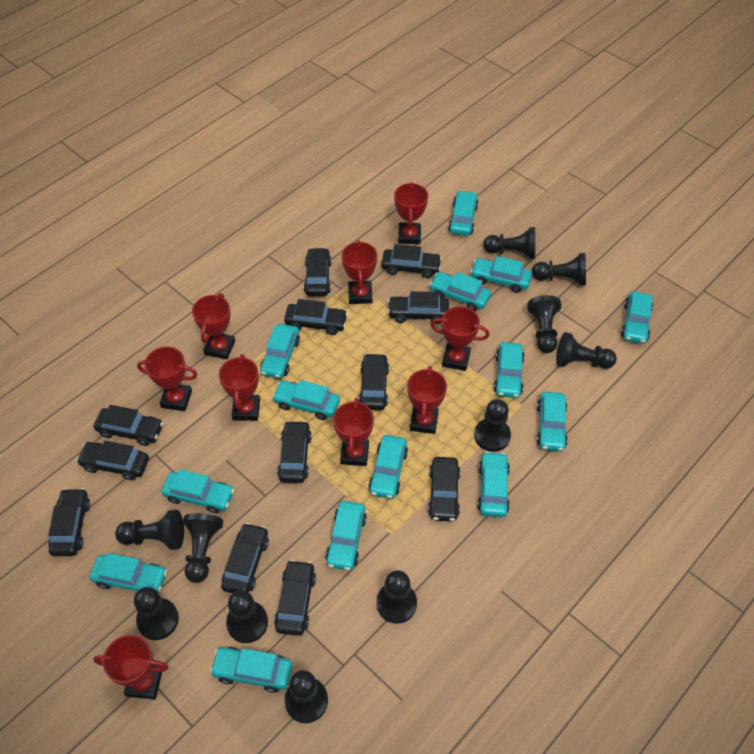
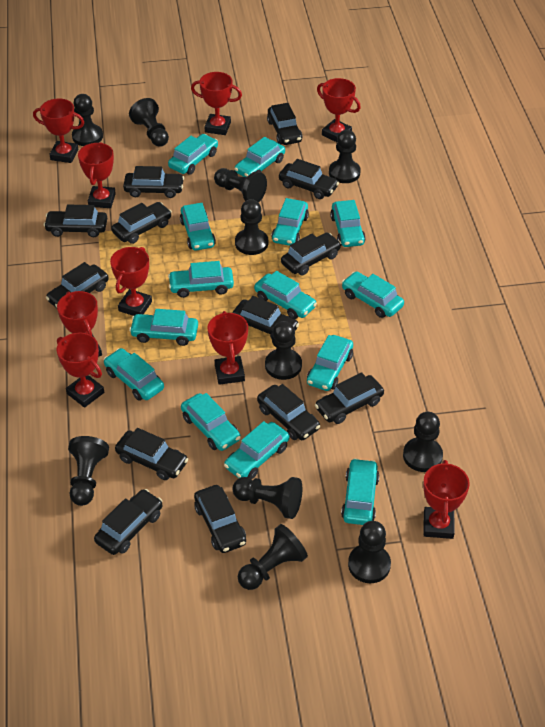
black car: [48,488,90,556] [76,441,149,480] [94,405,163,446] [221,523,269,593] [274,560,316,636] [277,420,312,483] [284,299,348,335] [304,248,332,296] [359,353,389,410] [381,244,442,278] [387,291,449,324] [428,457,461,522] = 12 -> [44,205,107,237] [46,262,109,308] [94,489,163,555] [111,202,172,244] [115,428,188,480] [123,166,184,198] [194,485,246,553] [233,296,299,339] [257,384,320,440] [267,103,303,145] [279,159,339,199] [281,233,341,276] [315,372,384,424] = 13

